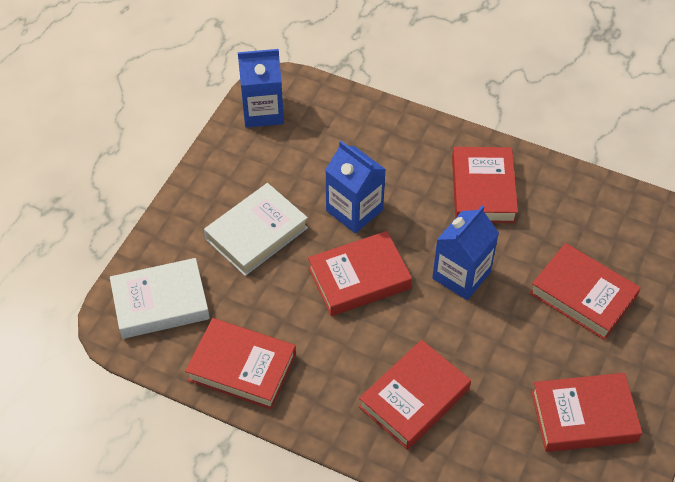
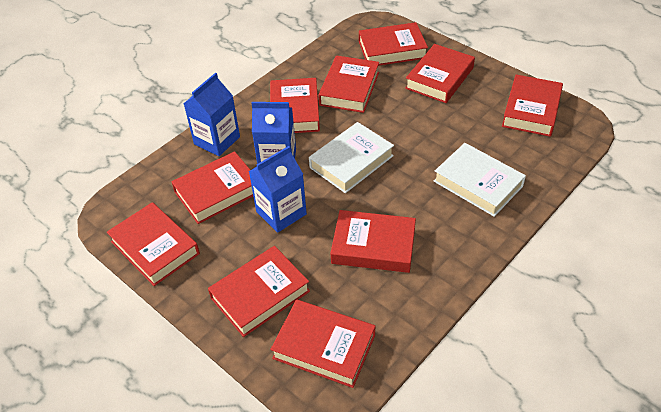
red book: [185,318,296,410] [308,231,412,316] [359,340,471,450] [452,147,518,223] [530,243,641,340] [531,373,642,452] = 6 -> [107,202,200,286] [172,151,253,224] [208,246,310,337] [270,78,320,133] [270,299,375,388] [318,55,379,113] [331,210,416,273] [359,22,428,66] [405,44,475,103] [502,75,563,137] = 10

